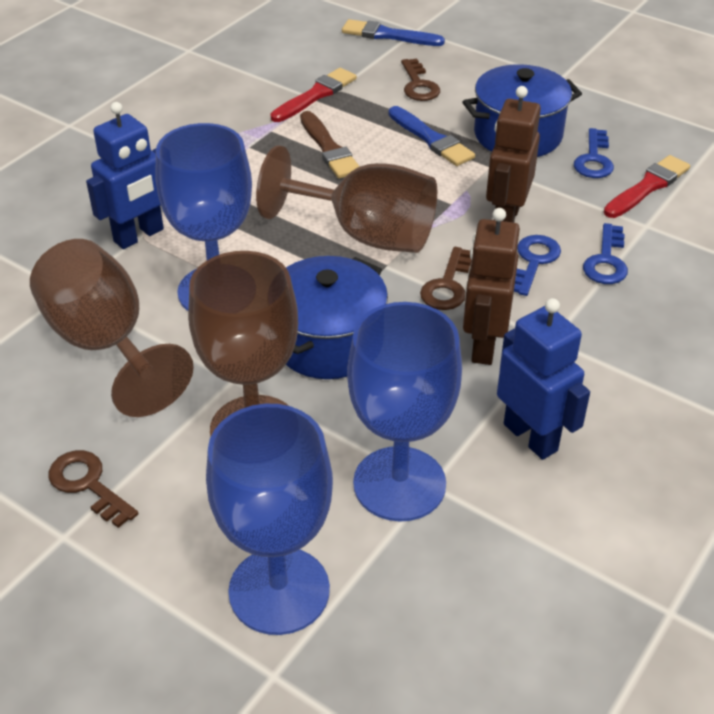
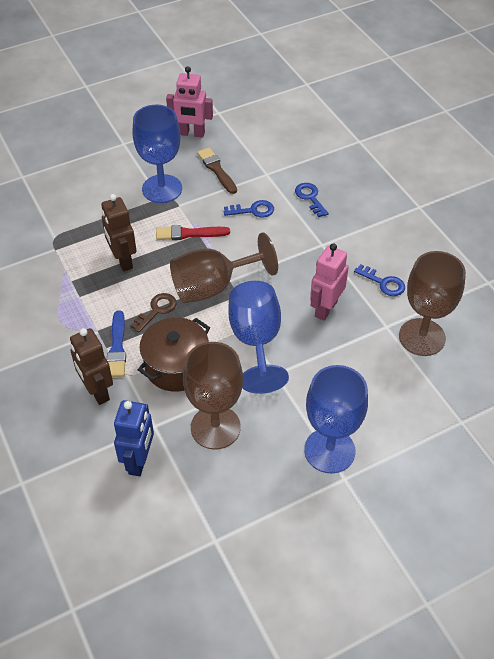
blue brush: [342,19,445,46] [389,106,475,166] = 2 -> [107,310,126,377] = 1
blue pot: [286,256,388,379] [463,64,582,157] = 2 -> none = 0
blue robot: [86,102,164,249] [497,298,590,460] = 2 -> [114,400,154,476] = 1
brown key: [48,450,139,528] [401,59,440,101] [420,247,472,310] = 3 -> [130,293,176,333] = 1
brown pot: none = 0 -> [138,317,210,392] = 1
pink robot: none = 0 -> [166,66,213,138] [310,244,349,321] = 2
red brush: [271,68,357,122] [604,155,690,218] = 2 -> [156,225,230,240] = 1

